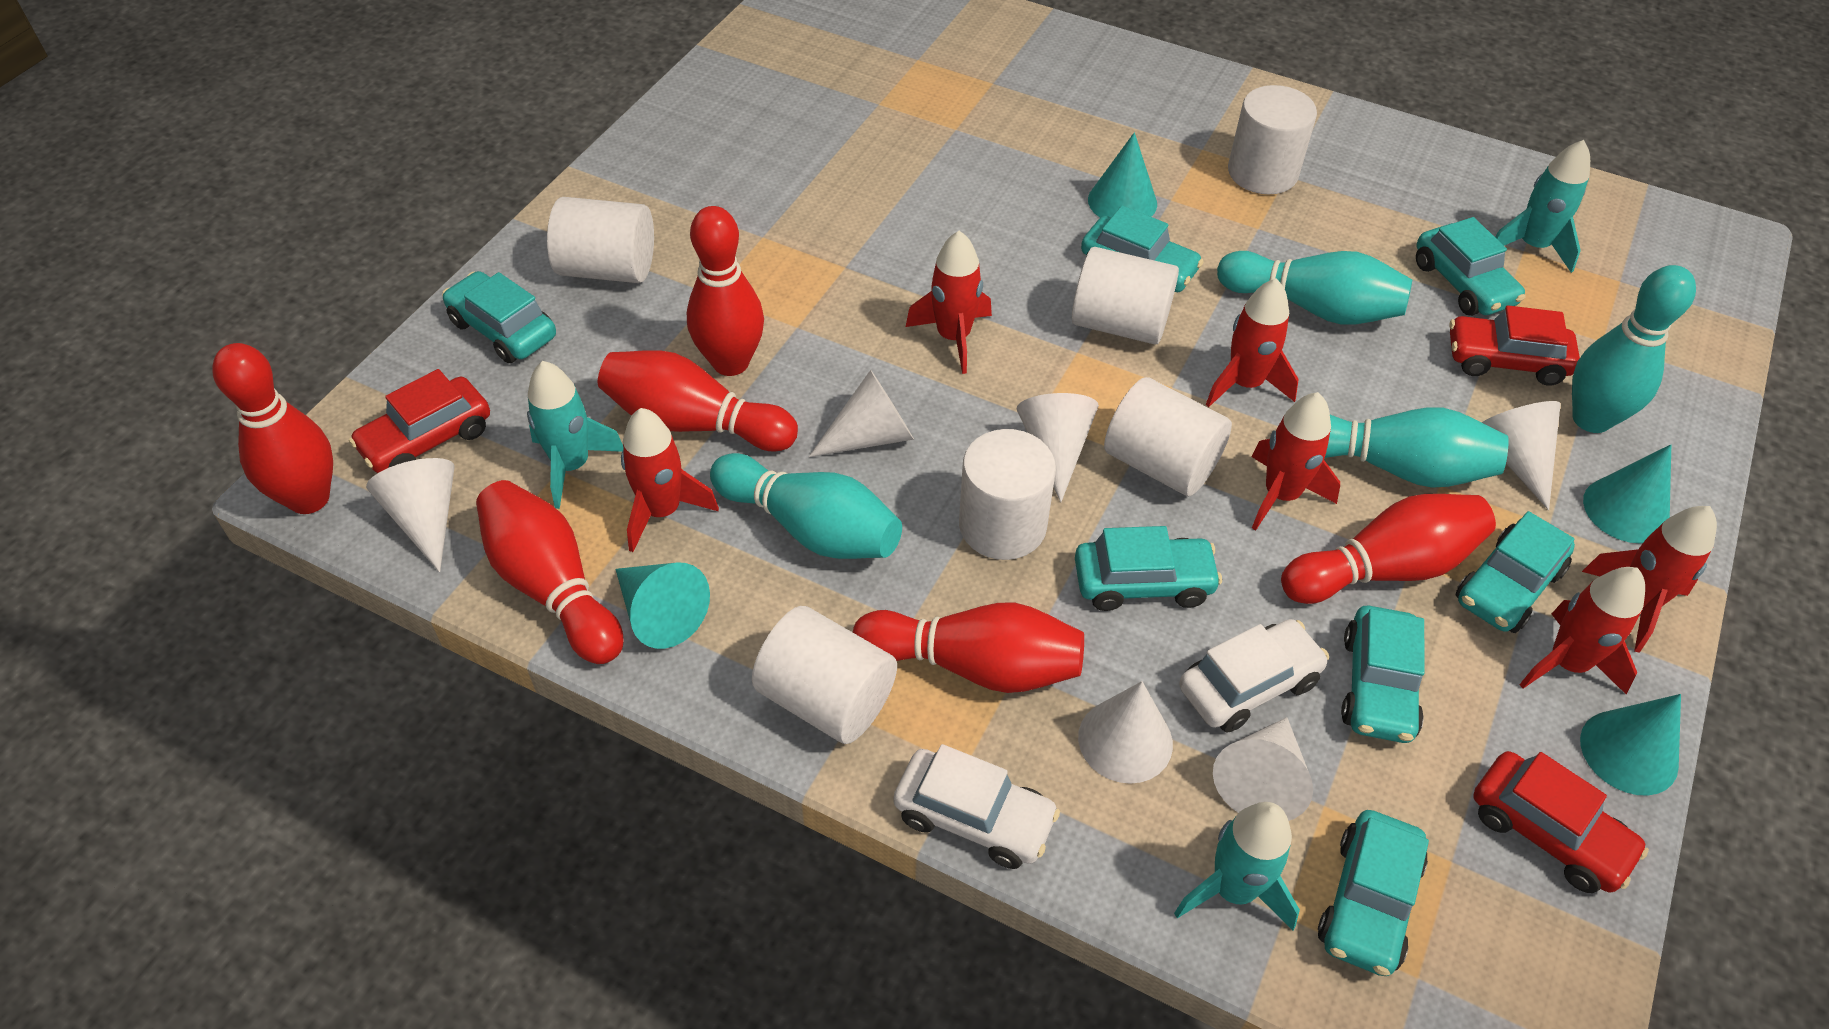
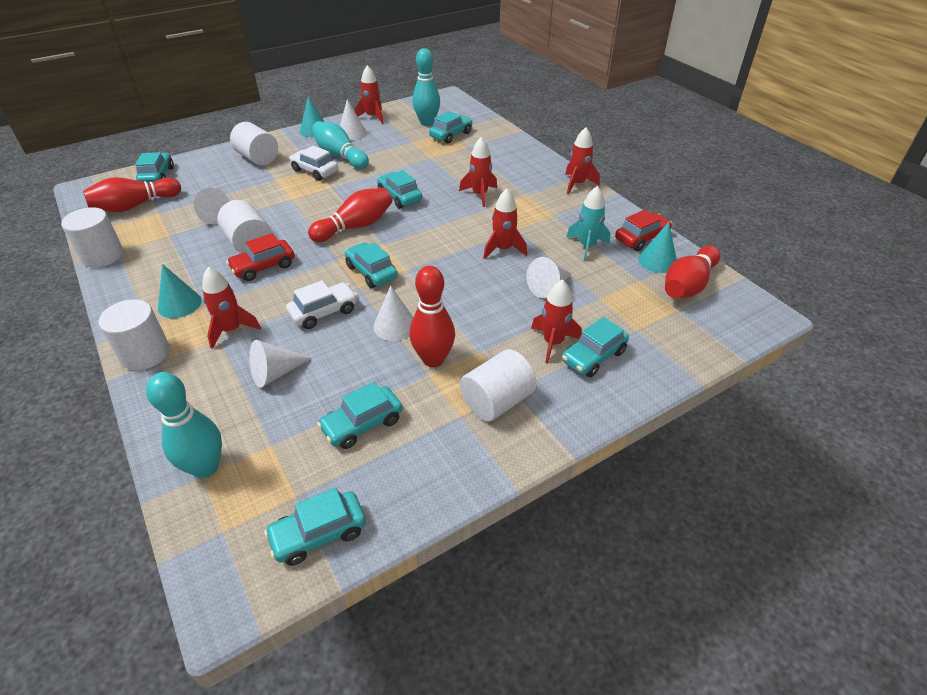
red bowling pin: [212,343,333,514] [476,480,624,664] [598,350,798,451] [687,206,764,376] [853,603,1084,693] [1281,494,1496,604] = 6 -> [83,177,181,212] [308,188,392,242] [410,266,455,367] [665,245,720,298] = 4
red car: [349,369,490,473] [1449,305,1580,385] [1473,751,1649,893] = 3 -> [226,233,295,281] [615,210,672,251] = 2
turquoise bowling pin: [710,453,902,559] [1217,251,1412,325] [1325,407,1509,488] [1572,265,1696,433] = 4 -> [146,372,222,478] [312,121,369,169] [412,48,440,126] = 3
turquoise cone: [615,562,710,649] [1088,132,1157,218] [1580,694,1681,796] [1583,444,1671,543] = 4 -> [158,264,202,318] [300,96,324,137] [638,222,677,273] = 3
turquoise rocket: [527,361,623,509] [1174,802,1300,930] [1495,140,1590,273] = 3 -> [566,186,610,261] = 1
white cone: [366,458,455,572] [809,370,914,457] [1016,393,1099,502] [1078,681,1173,784] [1213,717,1313,821] [1482,401,1561,510] = 6 -> [194,187,229,224] [249,340,312,388] [340,99,367,141] [373,285,413,341] [527,257,571,299] = 5
white cylinder: [547,197,654,283] [752,606,897,744] [959,429,1056,560] [1072,247,1179,345] [1104,377,1232,496] [1228,85,1317,194] = 6 -> [61,207,124,267] [99,299,170,370] [217,200,271,253] [230,122,278,166] [460,349,537,422] = 5

